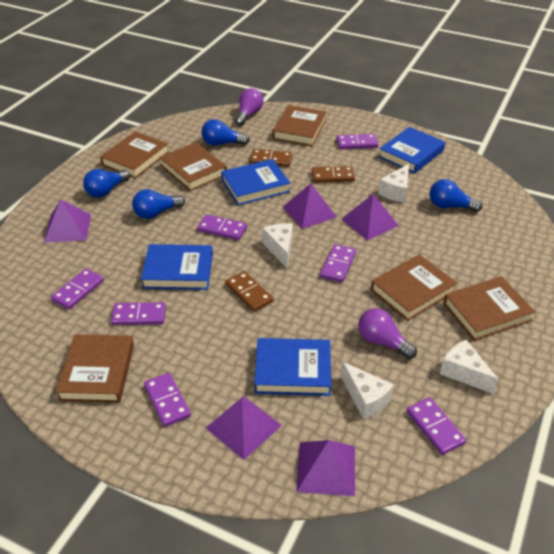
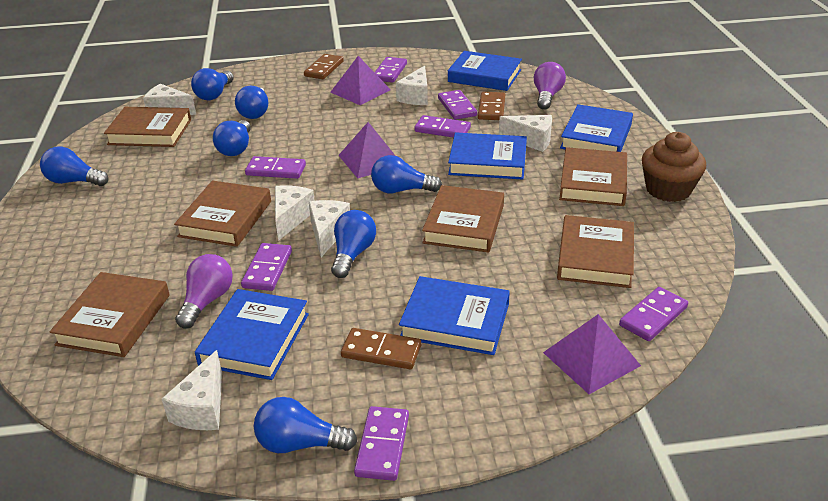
blue book: [141,244,213,290] [221,159,290,205] [254,338,331,396] [379,127,445,174] = 4 -> [195,289,309,380] [399,276,510,355] [448,51,522,91] [448,132,527,180] [560,104,633,152] = 5
blue light bulb: [83,169,130,198] [132,189,185,219] [202,119,250,146] [430,179,482,212] = 4 -> [40,147,109,186] [191,68,234,100] [213,120,251,156] [235,86,268,119] [254,397,357,453] [331,210,376,278] [371,155,442,193] = 7
brown cupcake: none = 0 -> [642,132,706,202] = 1
purple pyramid: [44,199,91,243] [206,396,282,460] [283,183,337,229] [296,440,355,496] [342,194,399,241] = 5 -> [330,56,391,105] [338,122,395,178] [543,314,641,394] = 3
white cheese: [262,223,293,268] [341,362,394,420] [378,164,409,203] [440,340,499,394] = 4 -> [143,84,196,115] [162,350,222,430] [275,185,315,241] [309,200,350,257] [396,65,428,105] [499,115,552,152] = 6

